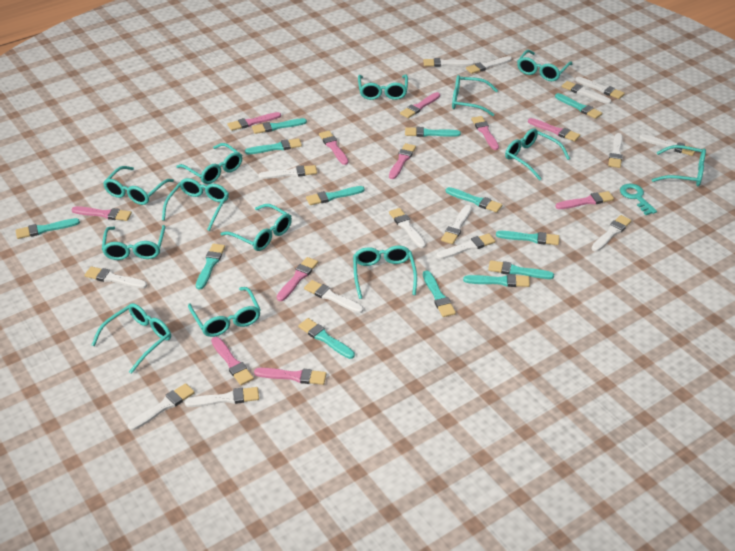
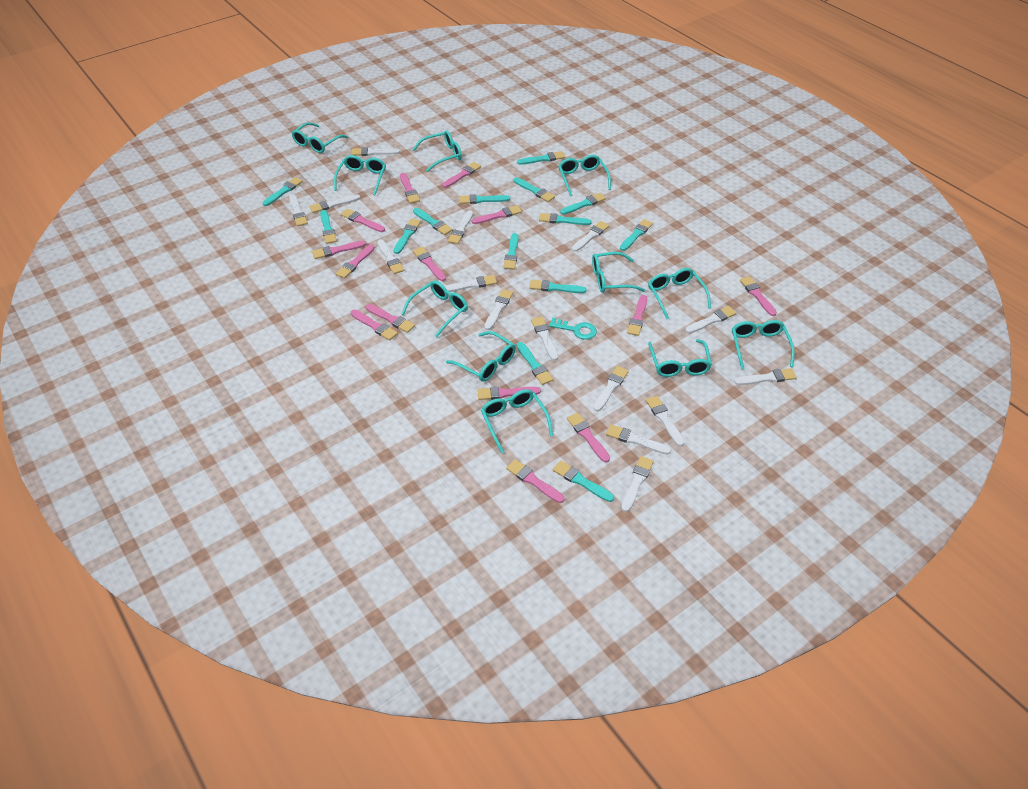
pink brush: [71,206,132,221] [211,337,254,385] [228,112,281,131] [254,368,326,385] [277,257,318,301] [319,131,348,165] [389,143,416,179] [400,92,440,118] [471,116,499,150] [528,118,580,142] [555,191,614,209] = 11 -> [312,241,366,259] [336,244,375,279] [341,209,385,232] [351,310,398,341] [366,304,415,333] [400,173,420,203] [413,247,446,281] [442,162,481,188] [472,205,522,224] [477,386,541,400] [506,459,564,503] [567,413,610,462] [627,295,647,336] [740,276,777,316] = 14
turquoise brush: [16,218,80,239] [196,243,225,290] [245,138,302,154] [252,118,307,134] [298,318,355,359] [306,186,365,205] [405,127,461,137] [423,270,456,317] [446,187,502,213] [463,274,530,287] [488,260,554,279] [496,231,559,245] [555,93,602,119] = 13 -> [262,177,303,206] [320,210,337,244] [394,219,421,254] [413,208,453,235] [459,194,510,204] [503,233,518,269] [514,177,555,202] [517,151,565,165] [517,342,553,385] [529,280,586,293] [539,213,592,225] [553,461,614,502] [560,193,606,215] [620,219,653,251] = 14
turquoise glasses: [92,303,171,374] [102,225,166,260] [103,166,174,205] [162,178,229,231] [176,143,242,184] [188,287,261,337] [221,204,292,251] [353,246,417,299] [358,75,408,100] [452,75,498,116] [505,128,570,180] [517,50,573,81] [652,145,706,186] = 13 -> [292,122,348,153] [334,155,386,195] [401,280,468,337] [412,130,462,172] [446,331,516,382] [481,389,553,453] [558,155,611,196] [592,252,645,293] [648,268,711,319] [648,339,712,377] [732,320,795,370] = 11

